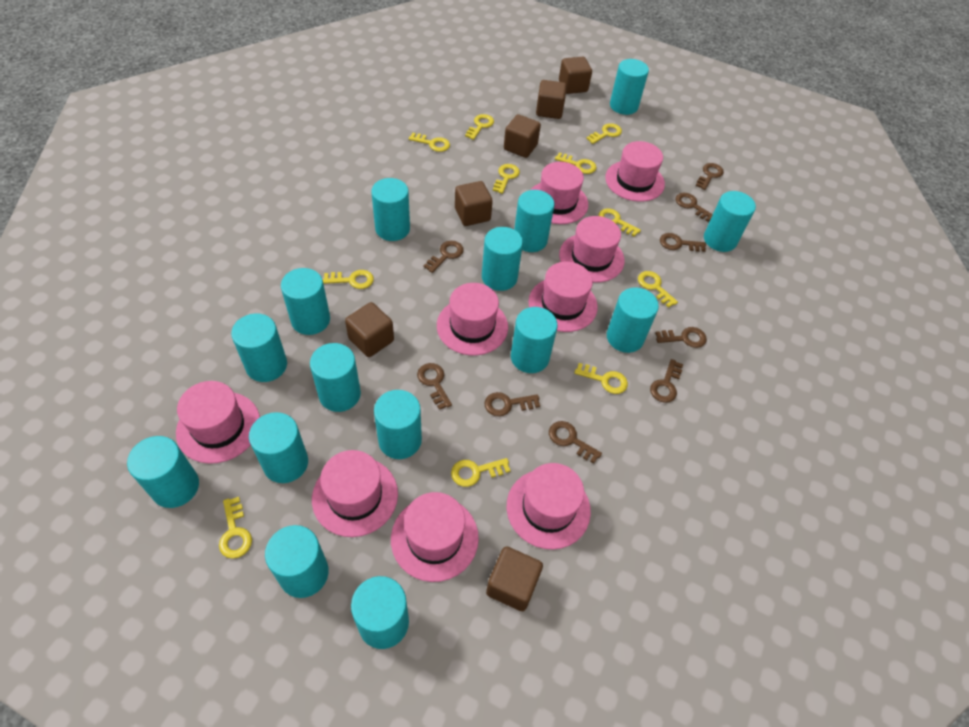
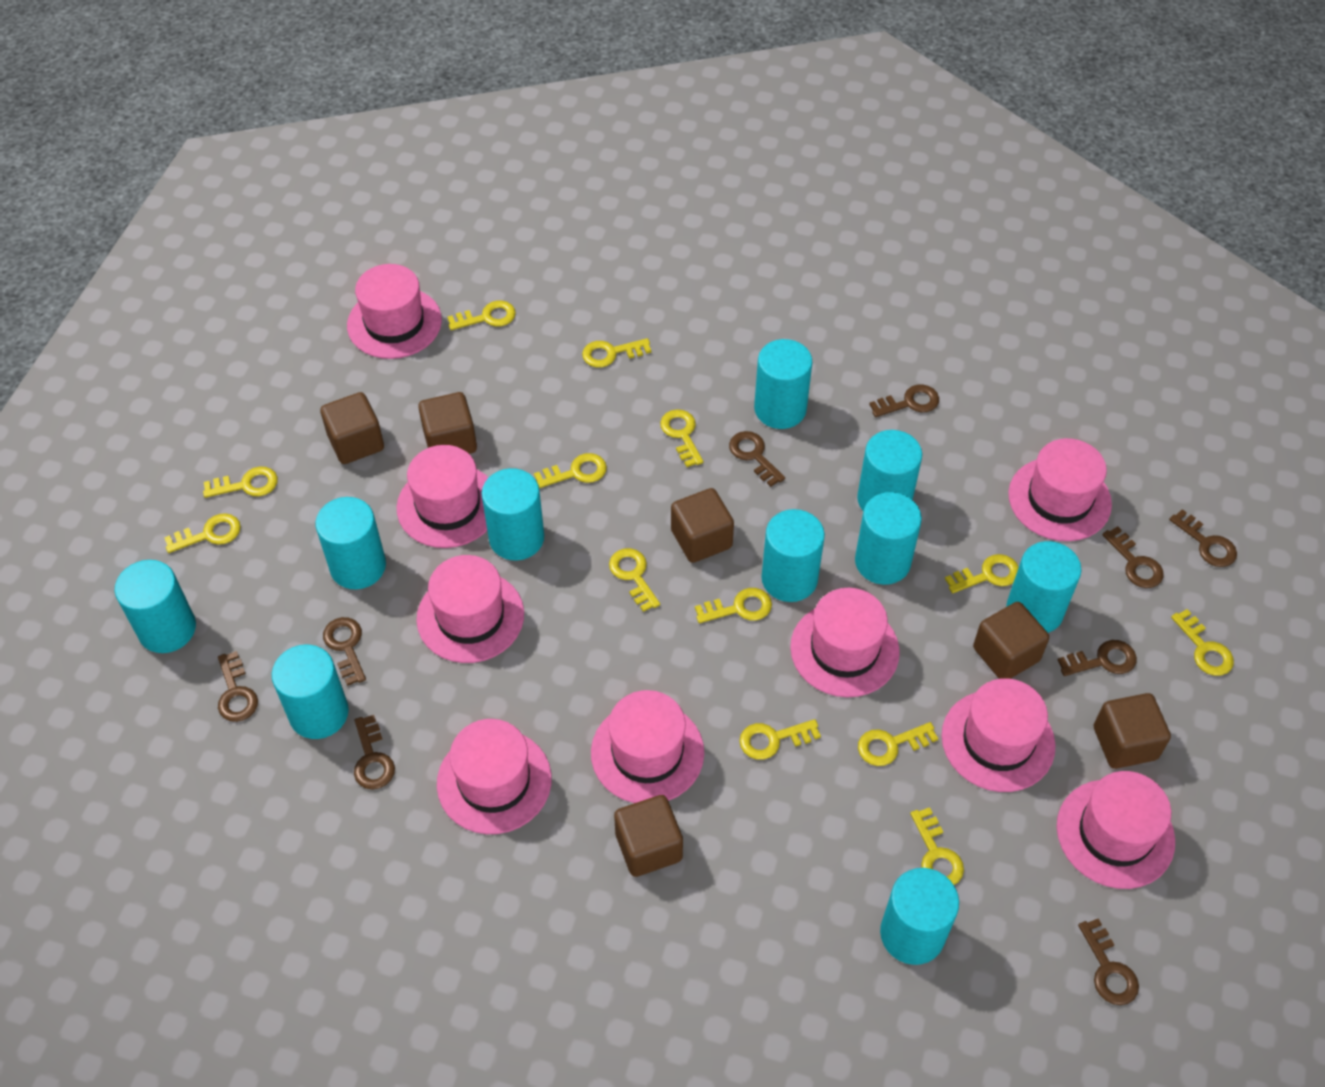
turquoise cylinder: [127,436,199,508] [231,313,287,382] [249,412,308,483] [265,525,329,598] [281,268,330,335] [310,343,361,412] [351,576,409,649] [371,178,410,241] [374,390,422,459] [482,227,523,291] [511,307,558,373] [514,190,555,252] [607,287,659,353] [610,59,649,115] [704,191,756,252] = 15 -> [115,560,196,653] [272,645,349,739] [315,497,386,589] [481,468,544,561] [754,339,812,429] [761,509,825,602] [855,492,922,585] [857,430,922,511] [880,868,959,965] [1006,541,1082,633] = 10
yellow key: [219,497,252,559] [323,270,374,289] [408,133,450,152] [451,458,511,487] [465,114,494,140] [493,164,520,194] [555,153,597,174] [574,363,628,394] [586,123,622,144] [598,208,641,237] [638,271,678,308] = 11 -> [164,513,241,553] [203,466,278,498] [447,301,516,330] [534,453,607,488] [582,338,651,368] [609,548,660,612] [660,409,703,467] [695,588,772,623] [739,719,821,760] [858,722,938,766] [910,807,964,885] [945,554,1019,593] [1171,609,1234,676] = 13

